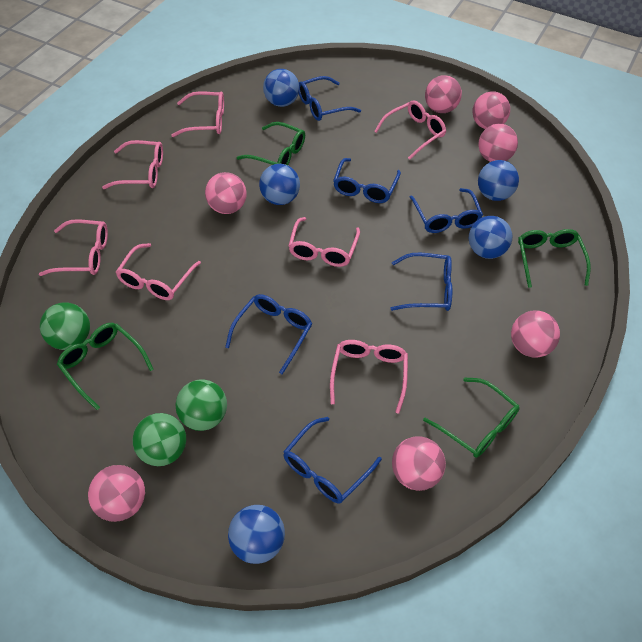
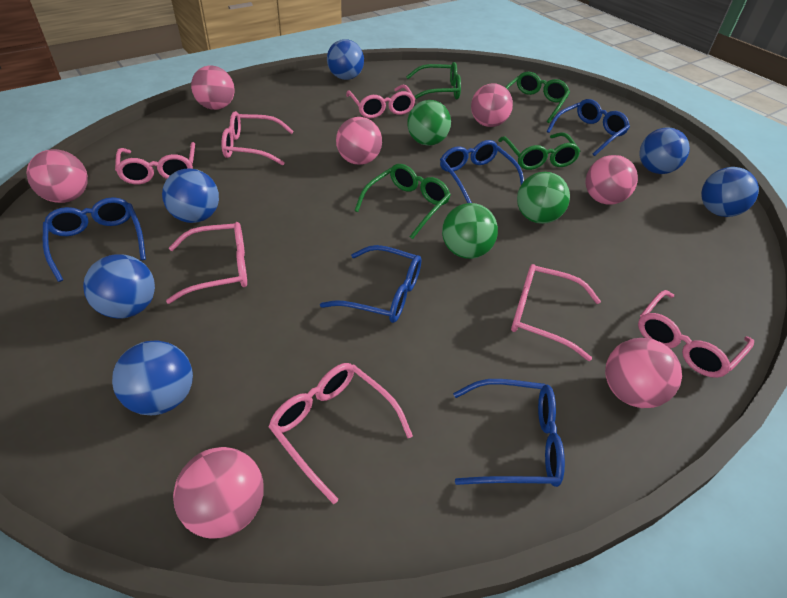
blue ball: [228,505,285,564] [259,164,300,205] [263,69,300,107] [469,216,512,259] [478,160,519,201] = 5 -> [83,254,155,319] [112,340,193,415] [162,168,219,223] [327,39,364,80] [639,128,690,174] [701,167,759,217] = 6
blue glasses: [225,294,312,374] [283,417,382,503] [299,76,361,121] [333,158,401,203] [390,253,452,311] [410,188,483,233] = 6 -> [43,197,146,282] [320,245,421,323] [440,140,524,203] [453,379,565,487] [546,99,630,156] = 5

